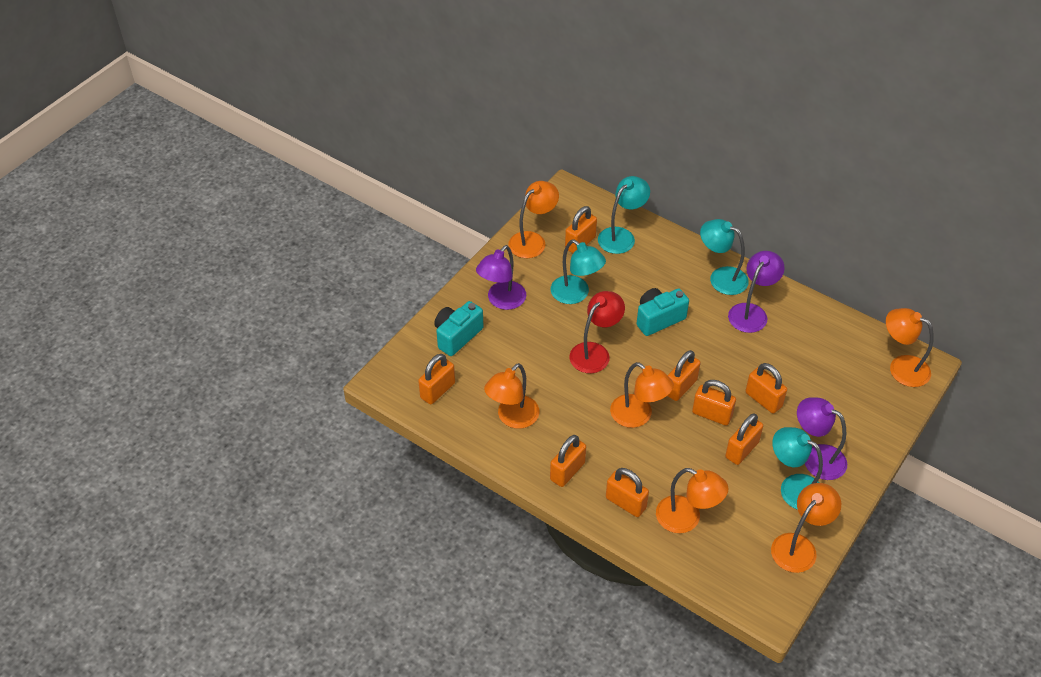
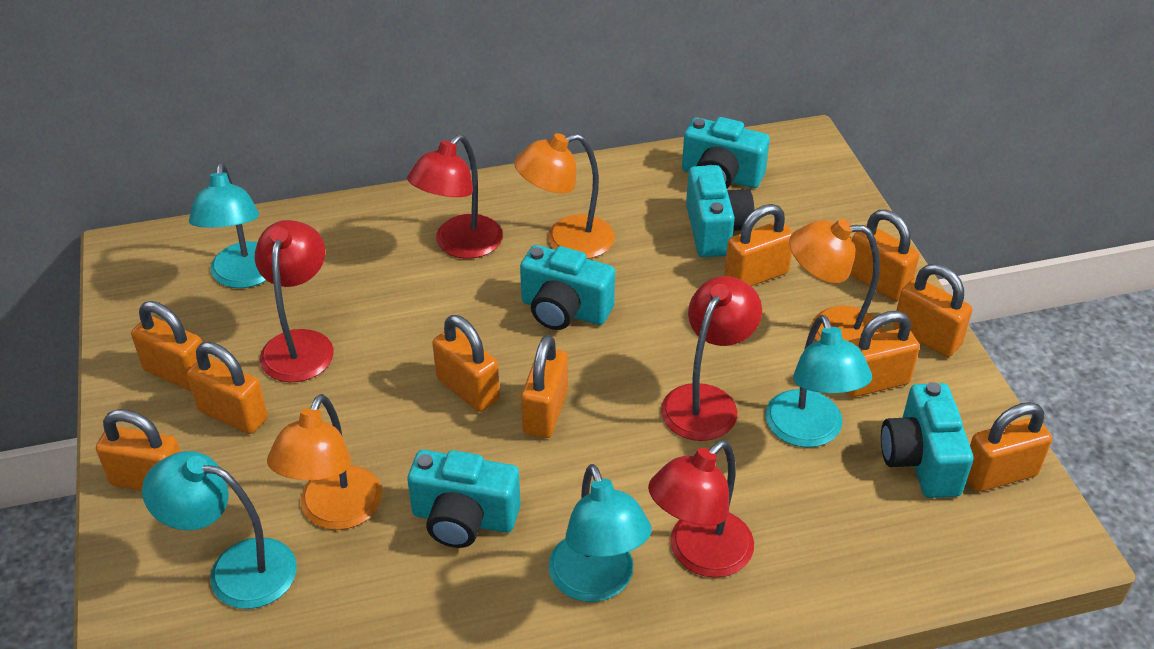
orange lamp: [484,363,539,429] [508,181,559,258] [610,362,674,428] [656,468,728,533] [771,483,841,573] [886,308,934,387] = 6 -> [267,394,382,530] [514,133,614,259] [789,219,884,341] = 3
orange padlock: [418,354,455,404] [550,435,586,487] [565,206,597,253] [606,468,649,517] [668,350,700,401] [692,380,736,425] [725,413,763,465] [746,363,787,413] = 8 -> [96,409,181,491] [131,301,202,391] [187,342,268,434] [432,315,500,412] [521,335,568,438] [724,204,793,286] [846,311,920,397] [850,209,919,301] [893,264,972,357] [967,402,1052,492] = 10
purple lamp: [476,245,526,310] [728,251,785,333] [797,398,847,480] = 3 -> none = 0
red lamp: [570,291,625,373] = 1 -> [255,220,334,382] [407,134,503,259] [648,440,754,578] [661,276,762,441] = 4
turquoise camera: [434,301,484,356] [637,288,689,336] = 2 -> [407,450,521,548] [520,245,615,330] [682,117,770,188] [686,165,754,257] [881,382,973,498] = 5

